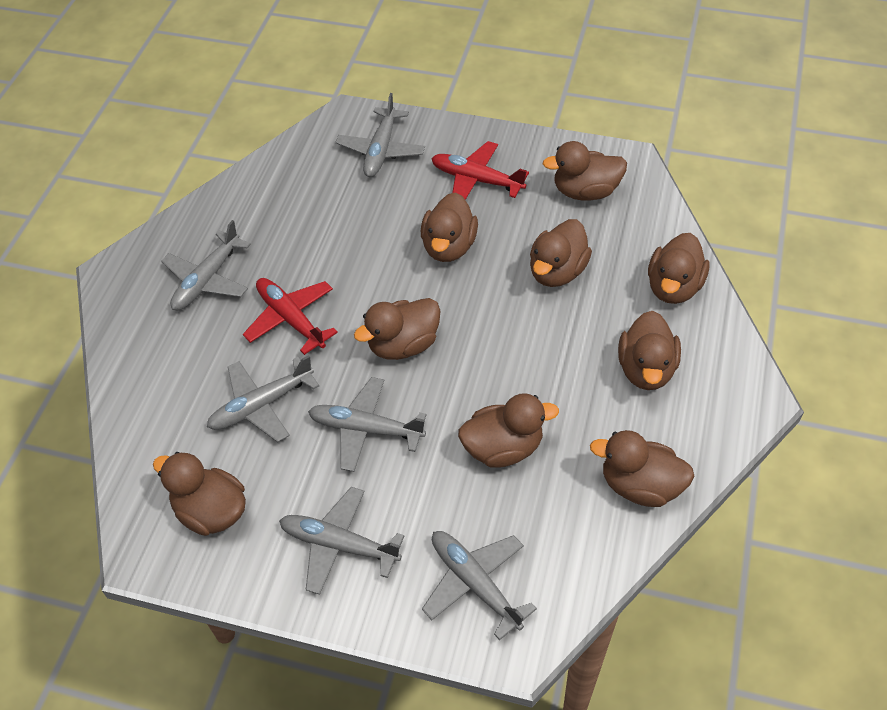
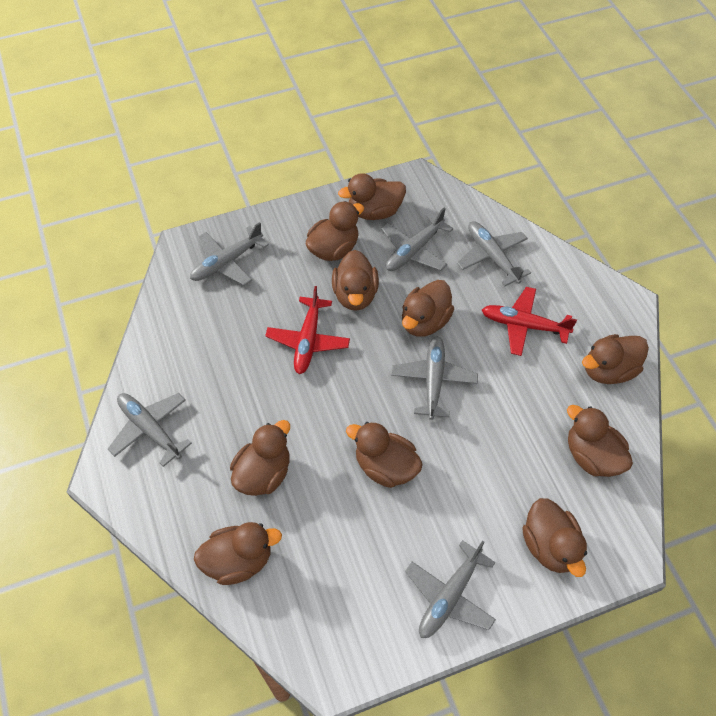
brown duck: [153,452,246,536] [354,298,441,360] [421,192,478,262] [458,393,559,467] [530,219,592,287] [543,141,627,201] [590,430,694,507] [618,311,681,390] [648,233,709,304] = 9 -> [194,522,282,585] [230,420,290,496] [305,201,364,261] [332,250,379,311] [338,173,406,220] [346,422,423,488] [402,280,454,337] [522,498,587,577] [567,405,633,477] [582,334,649,384] = 10

